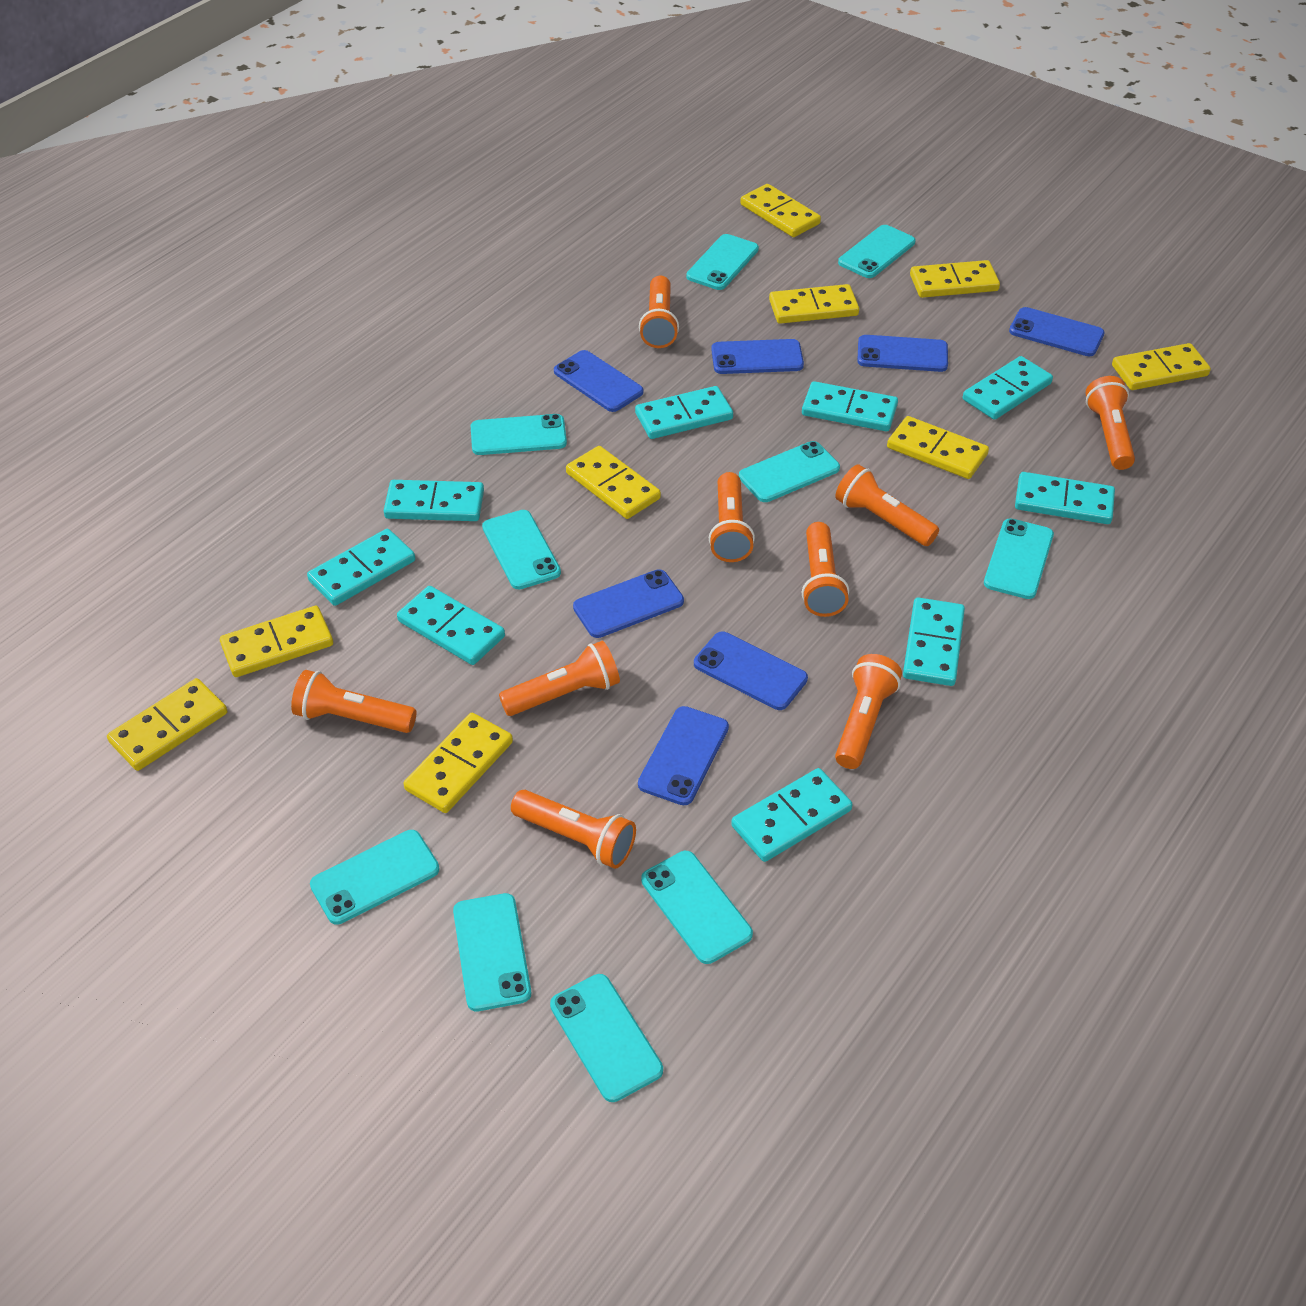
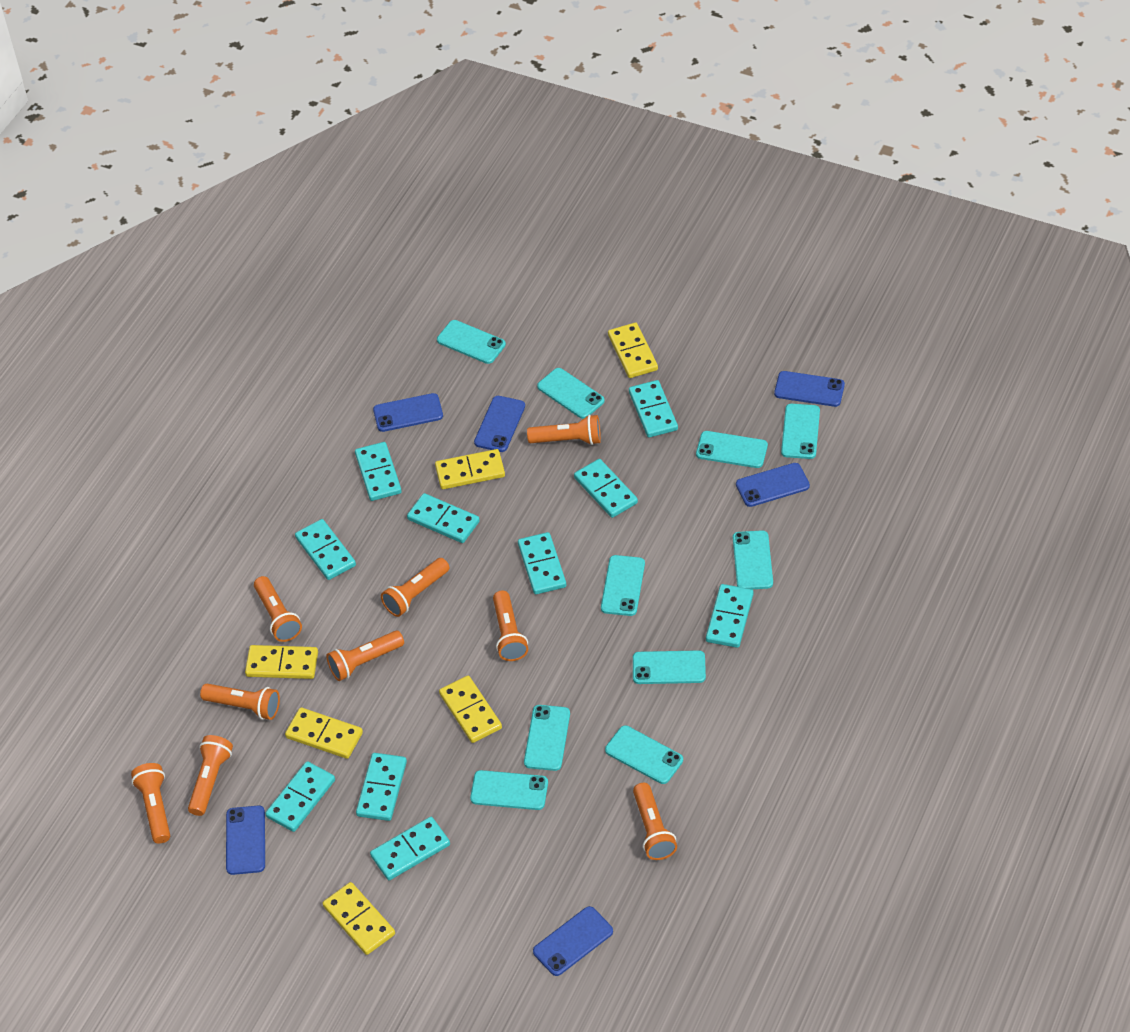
blue phone: [554,350,644,412] [573,569,684,638] [638,706,729,805] [694,632,808,710] [711,339,804,374] [857,335,948,372] [1009,307,1105,356] = 7 -> [226,805,265,875] [373,393,443,432] [474,396,525,452] [533,906,613,976] [736,463,810,507] [774,371,845,407] = 6
turquoise domino: [307,529,415,606] [384,480,484,521] [397,586,505,665] [635,386,733,439] [731,768,852,862] [802,381,898,431] [903,597,965,686] [963,356,1053,420] [1015,472,1115,524] = 9 -> [265,761,335,832] [295,519,356,580] [355,442,402,501] [356,753,407,821] [370,817,450,880] [407,493,480,543] [518,532,566,594] [574,459,638,518] [629,380,678,437] [706,584,753,648] = 10
yellow domino: [107,678,227,771] [220,606,333,677] [404,713,513,813] [566,446,661,519] [740,184,821,237] [769,284,859,324] [887,416,989,479] [910,260,1000,298] [1112,343,1211,390] = 9 -> [245,645,318,679] [285,708,363,759] [323,882,395,955] [435,449,505,489] [439,676,502,743] [608,323,658,378] = 6

